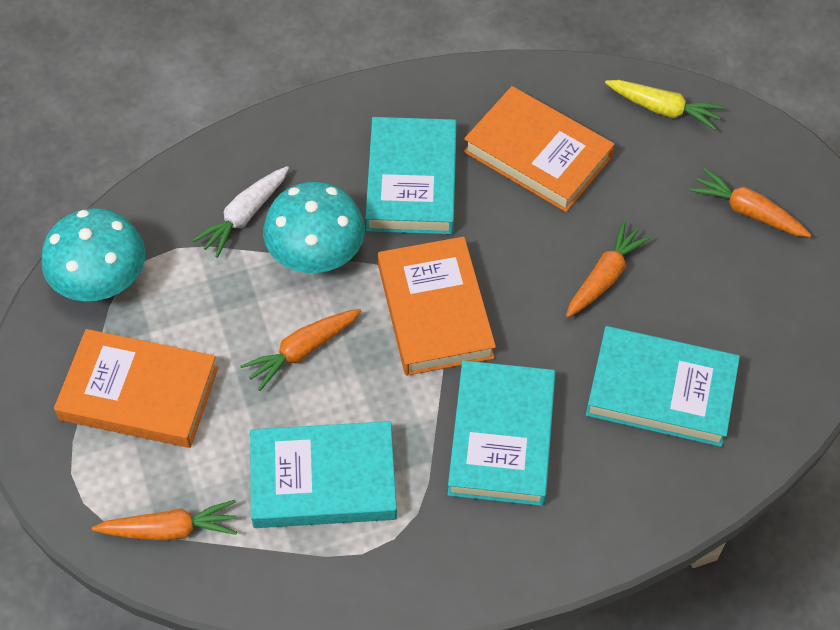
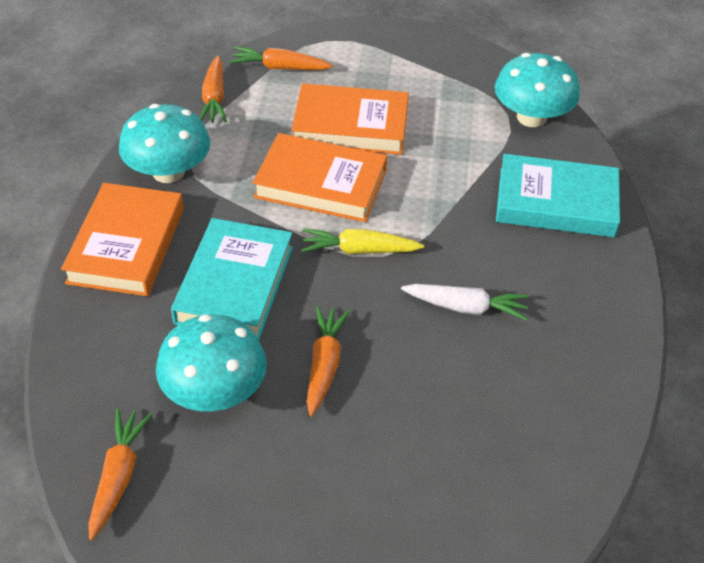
turquoise book: [250,421,397,528] [365,117,457,234] [447,360,556,506] [586,326,740,447] = 4 -> [171,218,293,340] [496,154,620,237] = 2
turquoise mushroom: [41,208,145,301] [263,182,365,273] = 2 -> [119,104,210,183] [156,314,267,411] [495,53,580,127] = 3

